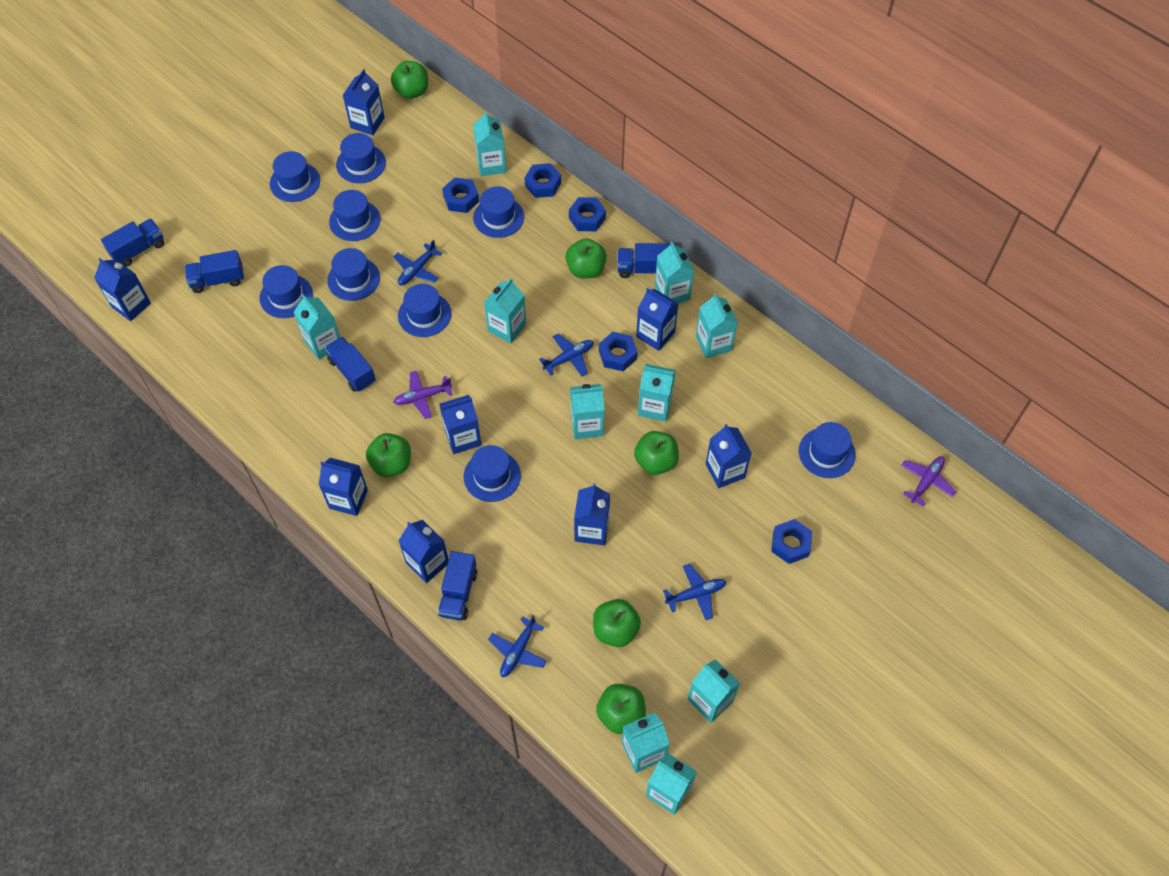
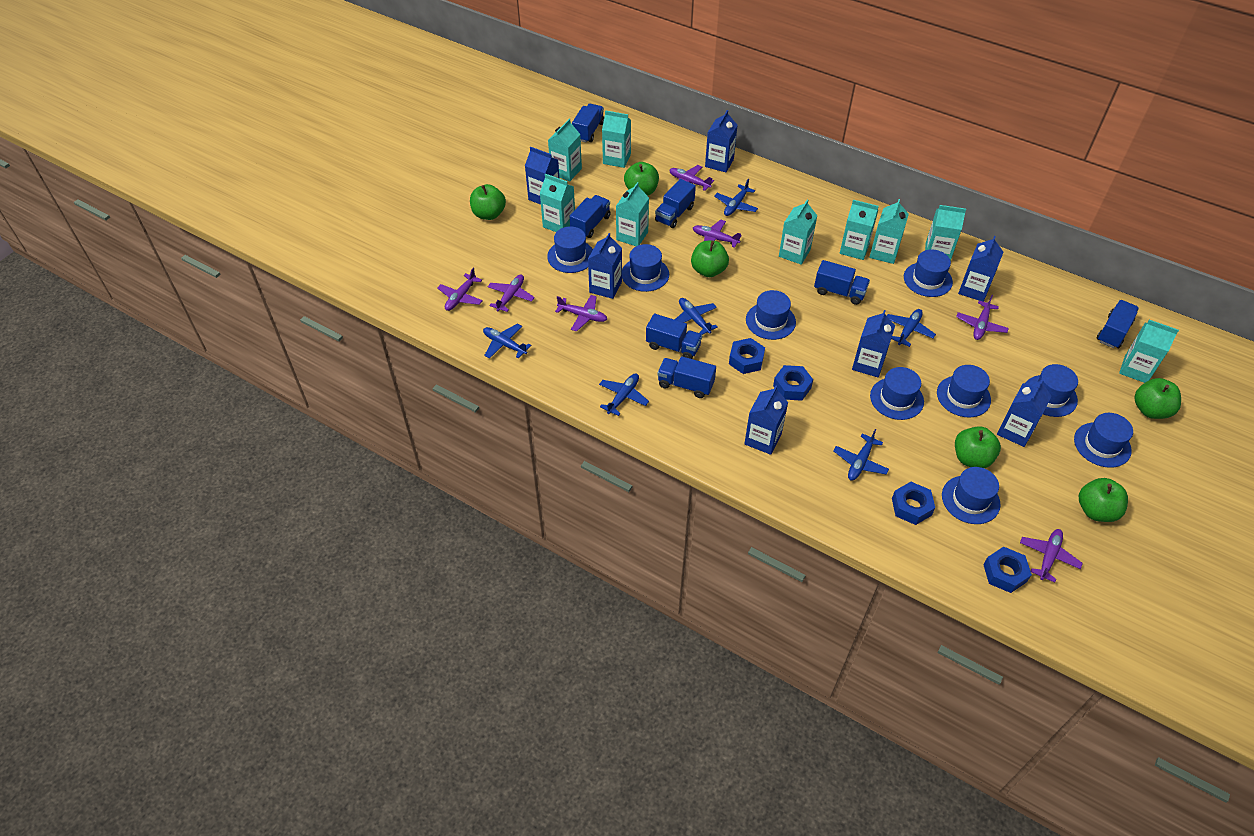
blue carton: [94,258,151,321] [318,458,368,516] [343,69,385,135] [398,520,449,583] [439,395,481,454] [574,483,610,545] [636,288,679,351] [706,424,752,488] = 8 -> [525,147,559,205] [588,233,622,299] [705,110,737,172] [744,386,788,455] [852,310,895,378] [958,236,1003,302] [997,378,1051,447] = 7
blue nut: [442,177,479,213] [525,163,561,198] [569,197,606,231] [599,332,637,371] [771,519,812,564] = 5 -> [729,338,765,374] [773,365,813,401] [892,482,935,525] [983,547,1032,593] = 4
blue plane: [394,240,442,285] [488,615,547,677] [539,333,593,376] [663,564,726,620] = 4 -> [483,324,532,359] [599,373,649,416] [675,298,718,335] [714,179,758,216] [833,429,889,481] [887,309,936,347] = 6
blue truck: [101,219,164,267] [185,250,244,293] [325,336,376,392] [438,551,477,621] [617,243,670,278] = 5 -> [570,195,611,238] [572,104,604,143] [646,314,702,359] [655,179,696,228] [658,356,716,398] [814,260,870,305] [1096,300,1139,348] = 7
purple plane: [394,371,453,419] [901,456,956,507] = 2 -> [437,268,483,311] [488,275,535,312] [555,295,607,332] [669,165,714,191] [693,219,742,248] [956,295,1009,340] [1020,529,1083,583] = 7
turquoise carton: [293,295,340,360] [473,111,506,176] [484,278,526,343] [570,384,605,439] [622,713,670,773] [638,364,676,421] [646,752,697,815] [655,242,694,303] [688,659,740,723] [696,293,738,358] = 10 -> [540,174,575,232] [548,119,582,181] [602,110,631,168] [616,182,649,246] [779,199,817,265] [840,200,879,260] [869,199,909,264] [925,205,966,261] [1119,320,1179,383] = 9

